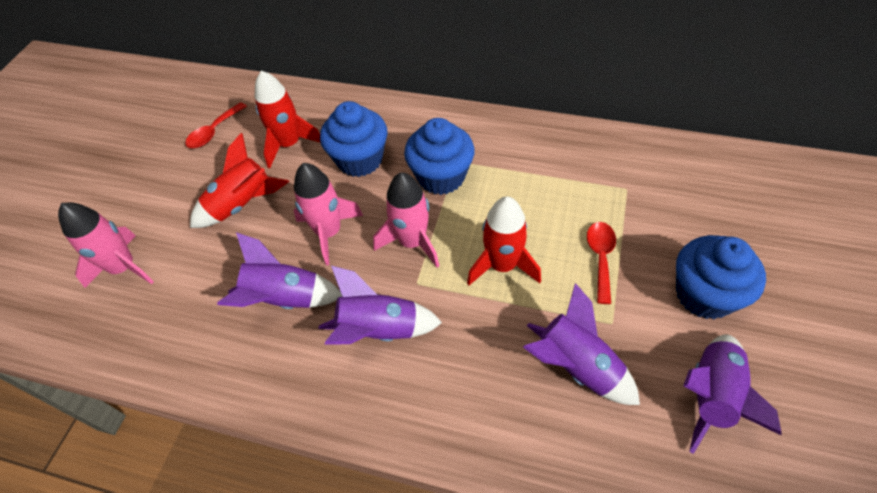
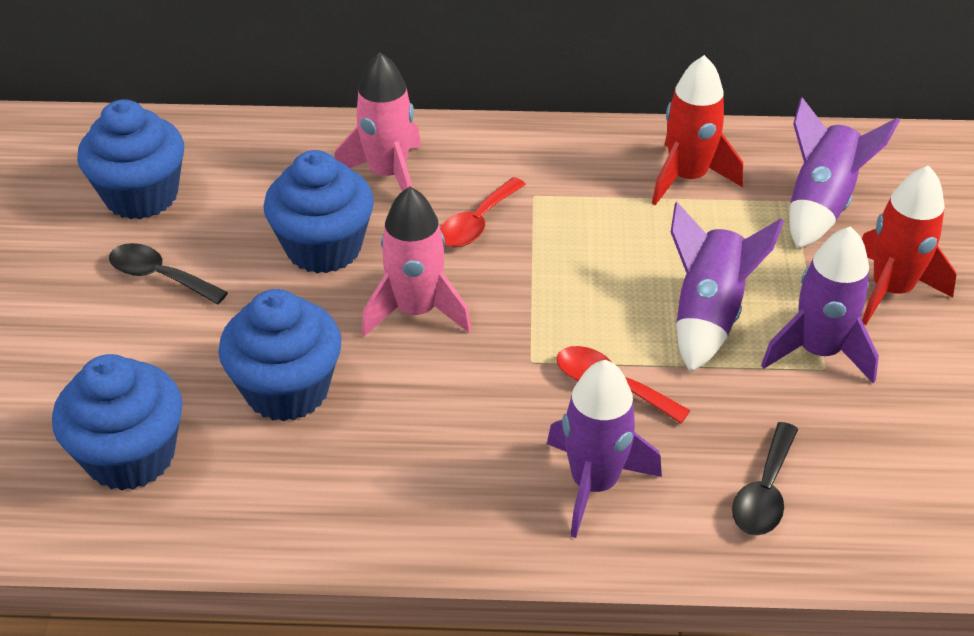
black spoon: none = 0 -> [109,243,228,304] [732,422,798,535] = 2
blue cupcake: [320,101,387,177] [404,118,475,195] [676,235,766,319] = 3 -> [52,354,183,491] [77,99,184,219] [218,289,341,422] [263,150,374,273] = 4
pink rocket: [58,203,154,288] [293,163,363,265] [373,172,439,268] = 3 -> [334,52,421,191] [362,186,472,337] = 2
red rocket: [190,133,289,228] [254,71,320,168] [467,197,541,285] = 3 -> [652,55,743,205] [862,166,956,325] = 2

